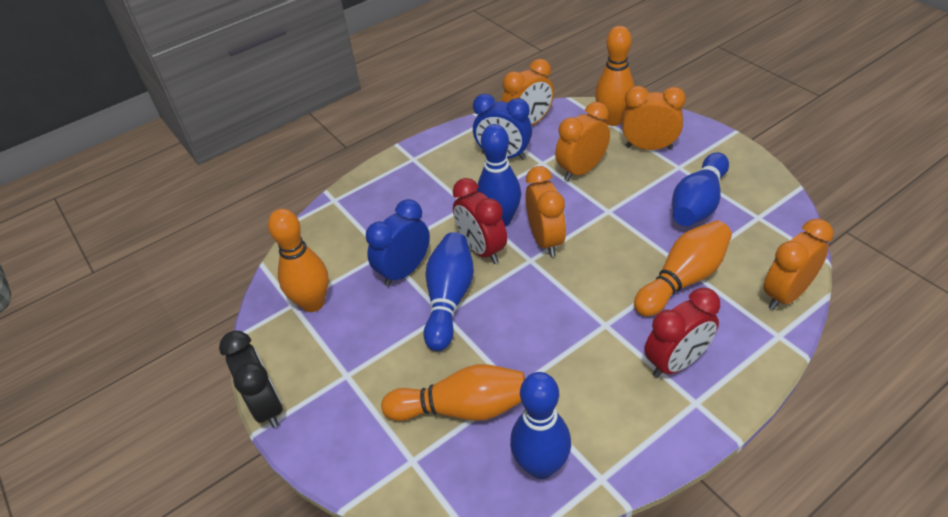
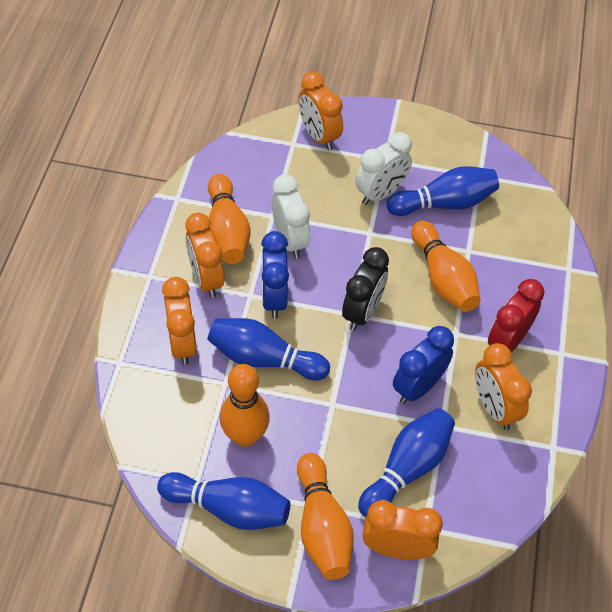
red clock: [453,178,507,264] [644,288,720,378] = 2 -> [488,279,544,352] = 1
white clock: none = 0 -> [272,174,310,258] [355,132,412,205] = 2

